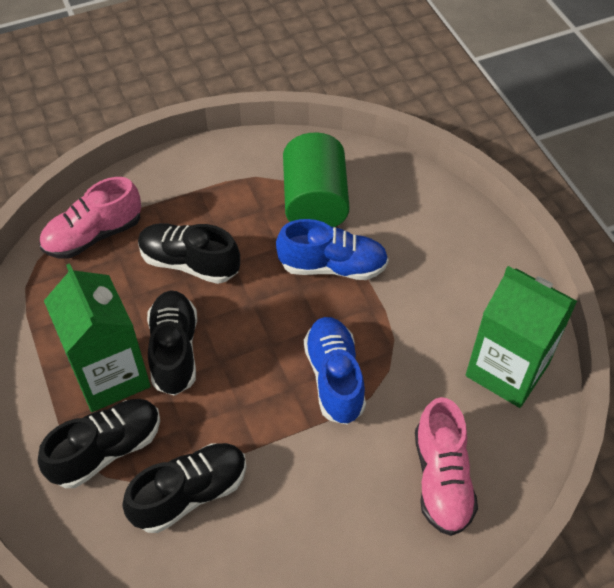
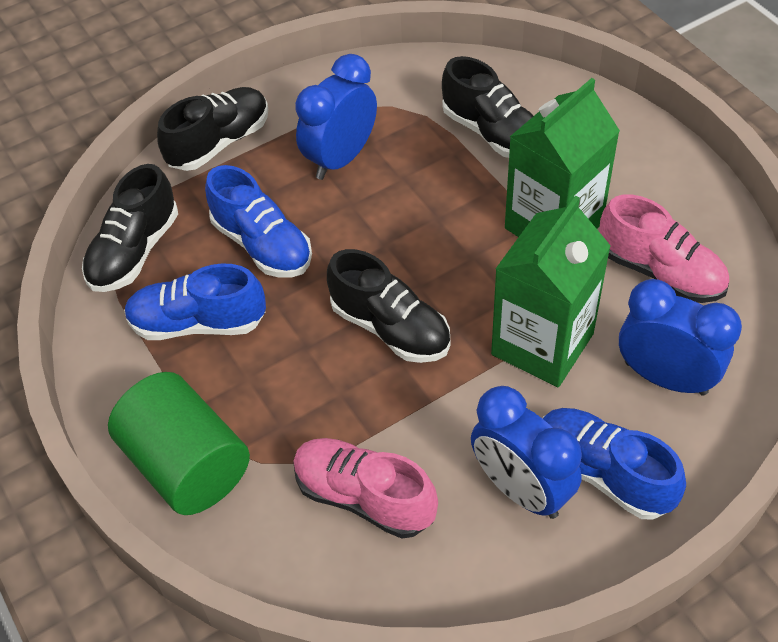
blue clock: none = 0 -> [295,54,377,180] [471,386,582,519] [619,279,742,395] = 3
blue shoe: [276,219,389,280] [304,317,366,425] = 2 -> [124,263,266,340] [205,165,312,277] [542,408,686,520] = 3

